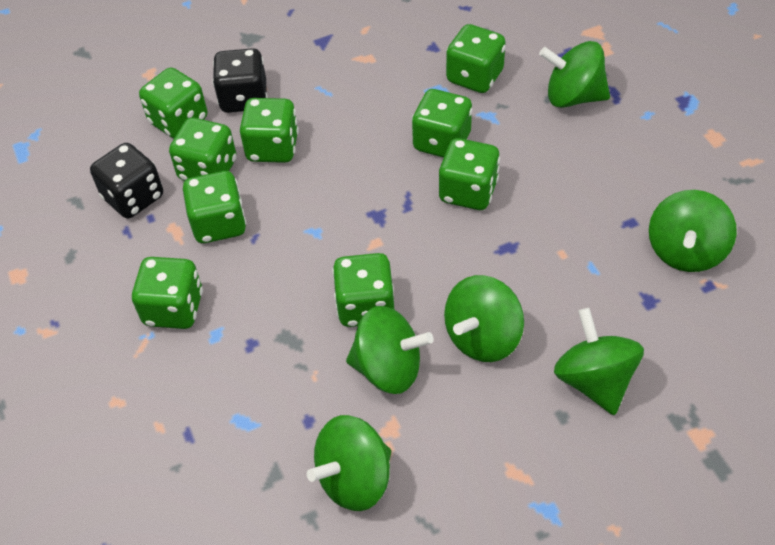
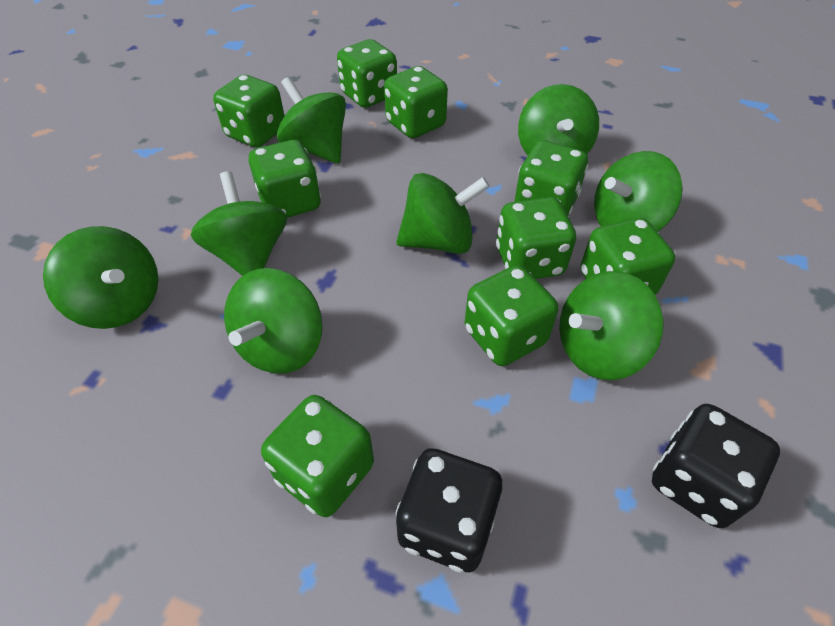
green spinning top: [307,415,391,511] [346,306,434,394] [444,275,524,362] [539,41,610,108] [554,308,644,415] [649,190,737,272] = 6 -> [43,226,158,329] [191,171,287,276] [224,268,323,374] [277,77,346,163] [396,173,490,254] [518,84,599,155] [559,271,664,380] [594,151,682,232] = 8

